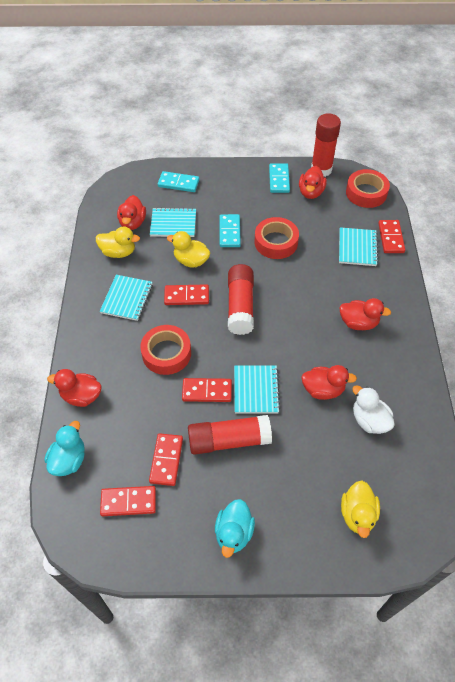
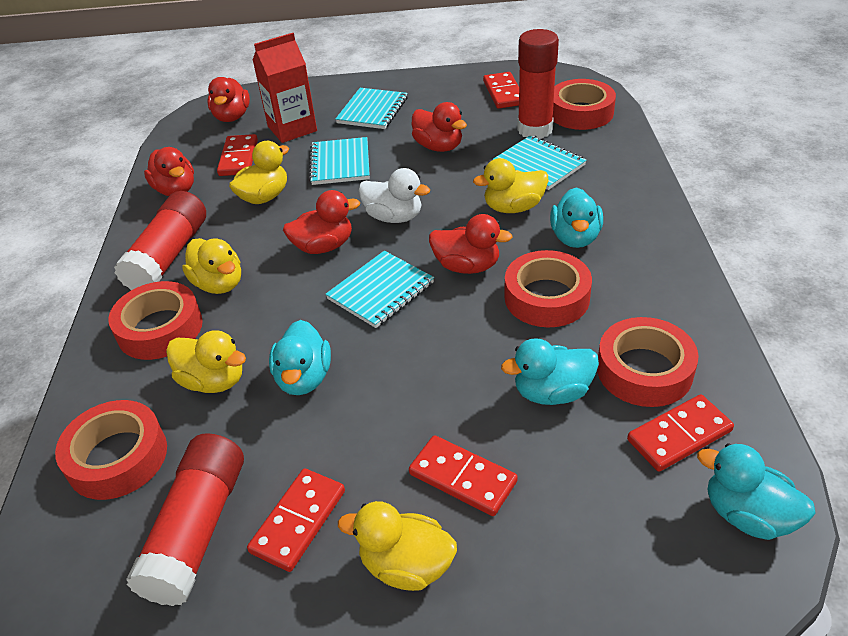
red carton: none = 0 -> [253,33,317,143] = 1
red tape: [140,325,191,375] [254,217,299,259] [346,169,390,208] = 3 -> [55,400,167,500] [108,281,203,360] [504,250,592,327] [553,79,616,130] [597,317,699,407] = 5
turquoise domino: [158,171,199,192] [220,214,241,247] [269,163,290,193] = 3 -> none = 0
turquoise duck: [45,421,85,476] [215,499,255,558] = 2 -> [269,320,331,395] [501,338,599,405] [550,187,603,248] [697,443,816,540] = 4
yellow duck: [96,227,140,258] [167,231,211,268] [341,480,380,538] = 3 -> [166,330,246,393] [182,238,241,294] [229,141,289,204] [338,501,457,591] [473,158,549,213] = 5

